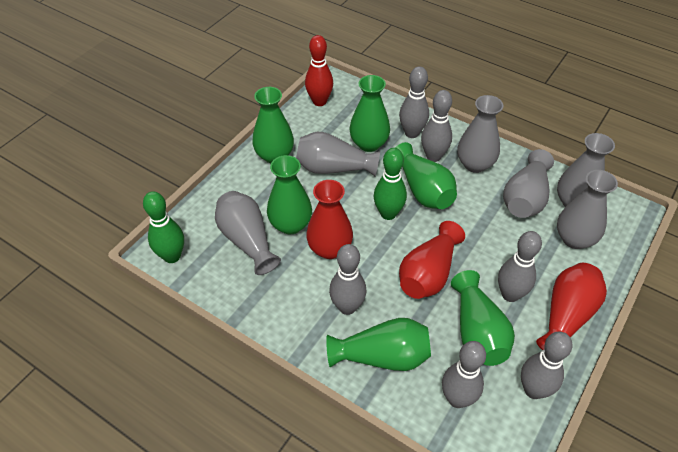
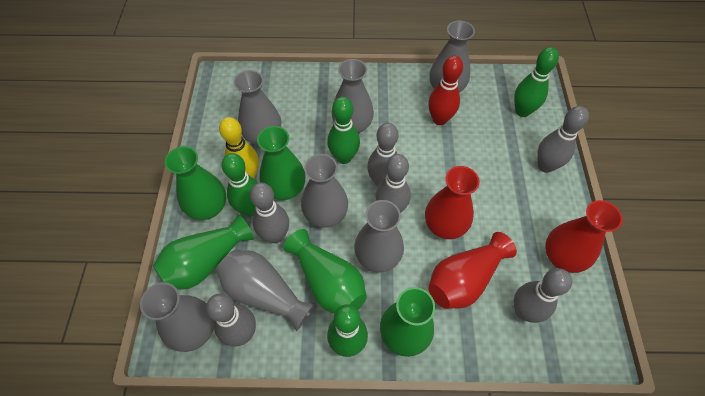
green bowling pin: [143,191,184,263] [374,148,407,220] = 2 -> [222,153,258,216] [327,97,360,164] [327,304,368,357] [514,47,559,117] = 4
green vase: [252,87,294,163] [267,155,312,234] [326,318,431,371] [349,75,390,152] [395,142,457,209] [451,270,515,366] = 6 -> [153,215,254,289] [165,146,226,220] [257,126,306,200] [284,229,367,313] [380,287,435,357] = 5
grey vase: [215,191,281,275] [296,132,380,176] [458,95,503,173] [503,149,554,218] [557,133,615,207] [557,170,618,249] = 6 -> [140,282,214,352] [217,250,315,331] [233,70,281,145] [301,154,348,228] [331,59,374,134] [354,200,404,272] [430,21,475,93] = 7
yellow bowling pin: none = 0 -> [219,117,259,179] = 1

